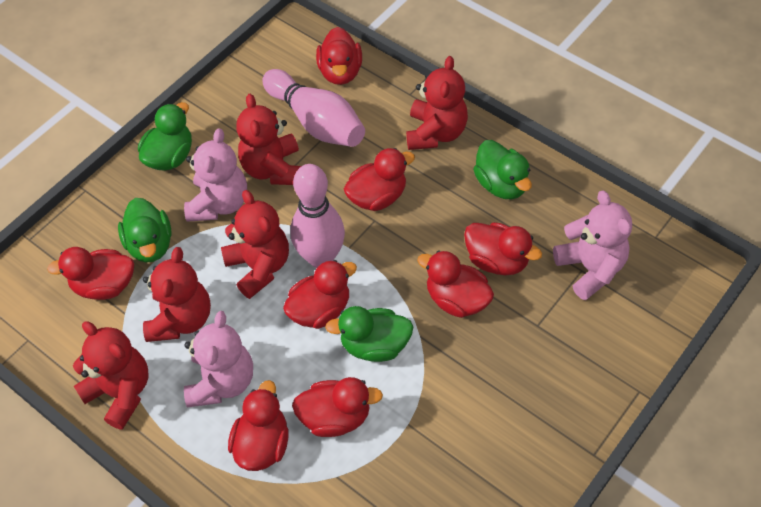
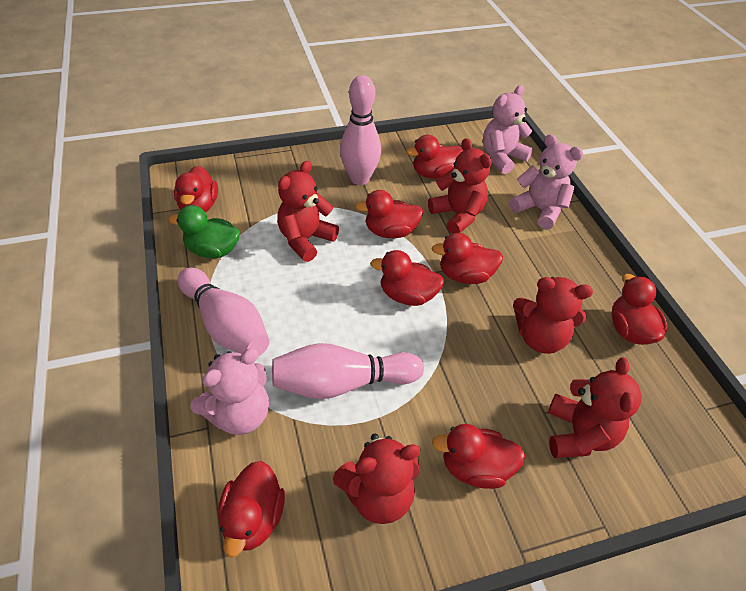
green duck: [118,198,172,263] [138,102,192,171] [325,306,413,362] [473,140,532,200] = 4 -> [168,205,240,258] = 1
pink bowling pin: [262,69,365,147] [290,164,345,268] = 2 -> [178,267,269,356] [272,343,424,399] [340,75,381,185] = 3

